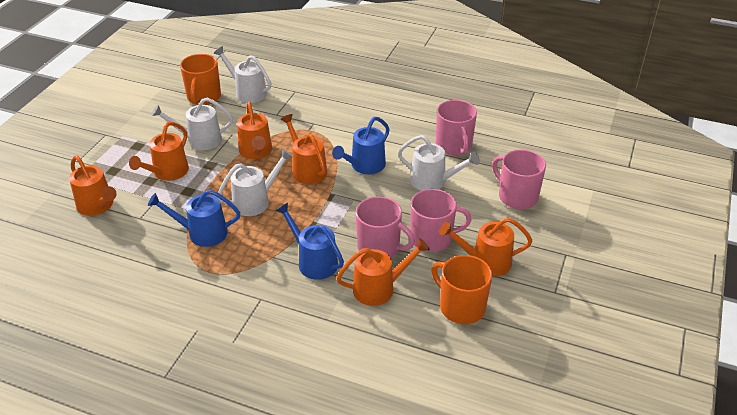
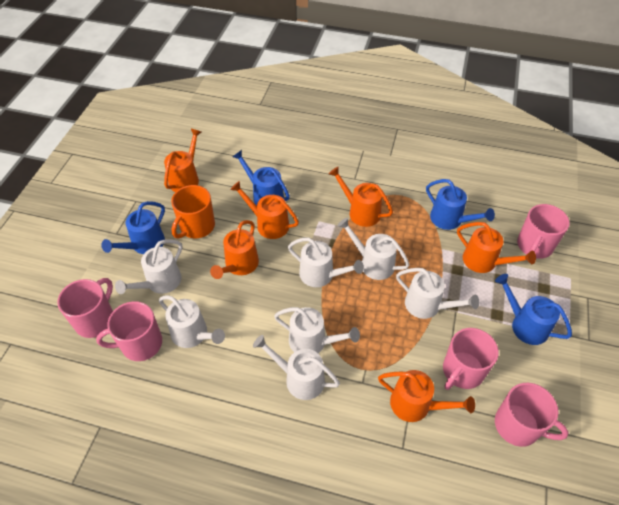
blue watering can: [148,190,240,247] [275,203,344,280] [332,117,390,174] = 3 -> [101,201,165,254] [233,150,290,206] [426,179,495,230] [495,274,572,345] = 4
orange mug: [180,54,221,105] [431,255,492,324] = 2 -> [171,185,215,239] = 1
pink mug: [356,196,415,258] [410,189,472,252] [436,100,477,155] [492,150,546,209] = 4 -> [57,278,113,338] [96,301,162,361] [443,328,499,390] [495,383,569,447] [517,204,570,259] = 5
white watering can: [151,98,233,150] [214,46,271,103] [218,149,293,216] [398,135,480,191] = 4 -> [115,239,182,294] [159,295,225,348] [253,335,340,400] [274,307,360,353] [288,237,364,287] [338,217,409,280] [396,268,479,319] = 7

